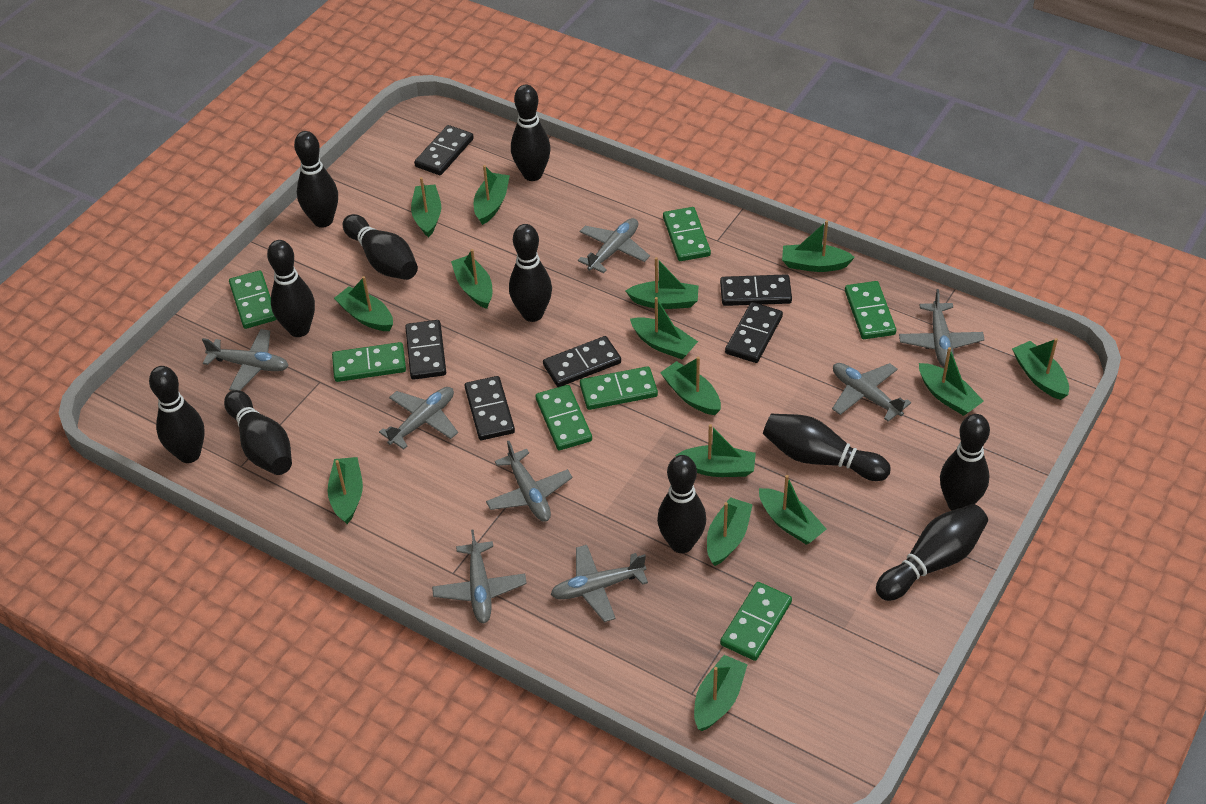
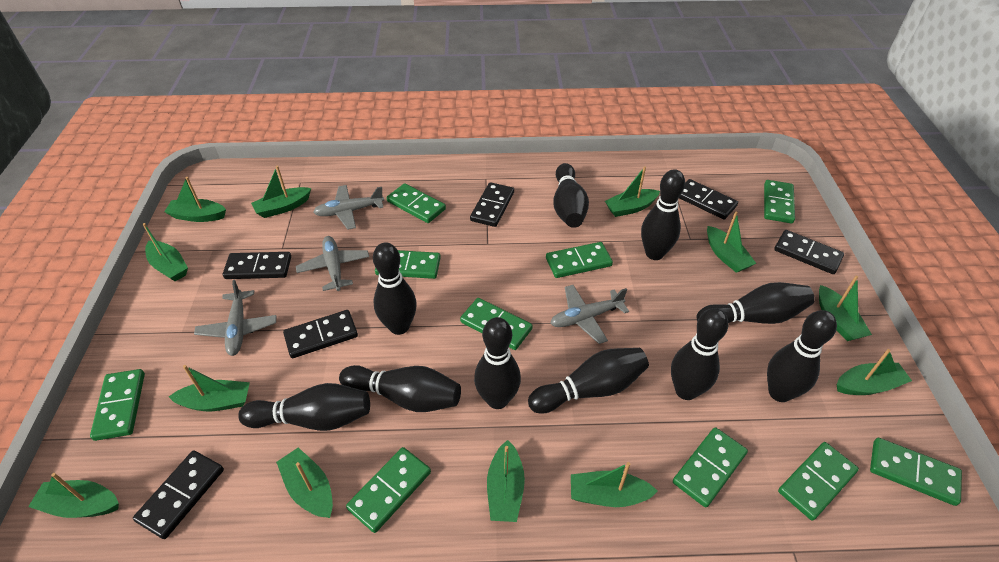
black bowling pin: [149,366,205,463] [224,390,292,475] [267,240,315,337] [294,131,338,228] [343,214,418,280] [509,224,552,322] [511,84,551,181] [657,455,706,553] [763,414,891,481] [876,504,988,601] [940,414,990,510] = 11 -> [238,383,370,431] [339,365,461,412] [373,242,417,335] [474,317,521,409] [528,348,649,414] [553,163,589,228] [641,169,685,260] [671,308,729,400] [697,282,815,324] [767,310,837,402] = 10
green boat: [327,457,363,524] [334,276,393,331] [411,177,441,238] [451,249,492,309] [474,165,510,225] [626,257,699,309] [630,297,698,359] [660,357,721,415] [675,424,756,477] [694,655,748,731] [707,497,753,566] [759,475,826,545] [782,221,855,272] [919,347,984,416] [1012,338,1069,400] = 15 -> [28,473,119,518] [143,223,188,282] [164,177,226,222] [169,365,250,411] [251,166,311,218] [276,447,333,518] [487,440,525,522] [571,462,657,507] [605,166,660,217] [707,212,756,273] [819,275,872,341] [837,349,912,395] = 12
green domino: [229,270,277,329] [332,342,406,382] [536,385,592,450] [580,366,658,410] [663,207,711,261] [720,582,792,661] [845,281,896,339] = 7 -> [90,369,145,441] [346,447,431,533] [375,250,441,279] [387,183,446,223] [460,298,532,350] [546,242,613,278] [673,427,748,508] [764,180,795,224] [778,442,859,521] [870,438,962,506] = 10
grey plane: [202,329,289,391] [379,387,458,450] [432,530,527,623] [486,441,573,521] [550,545,648,622] [578,218,650,273] [832,363,911,422] [899,289,985,367] = 8 -> [194,280,277,356] [296,236,369,291] [313,185,384,230] [550,285,629,344] = 4

